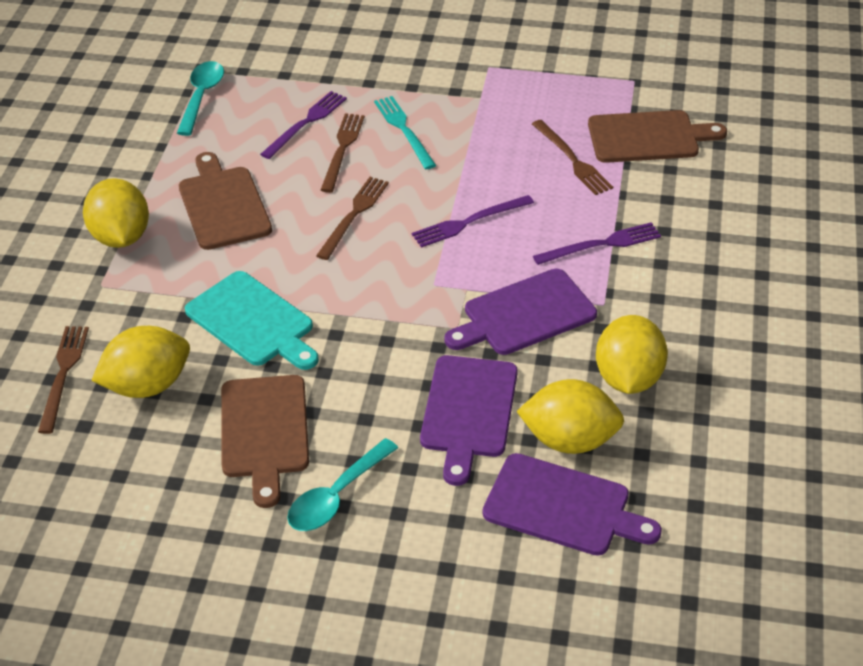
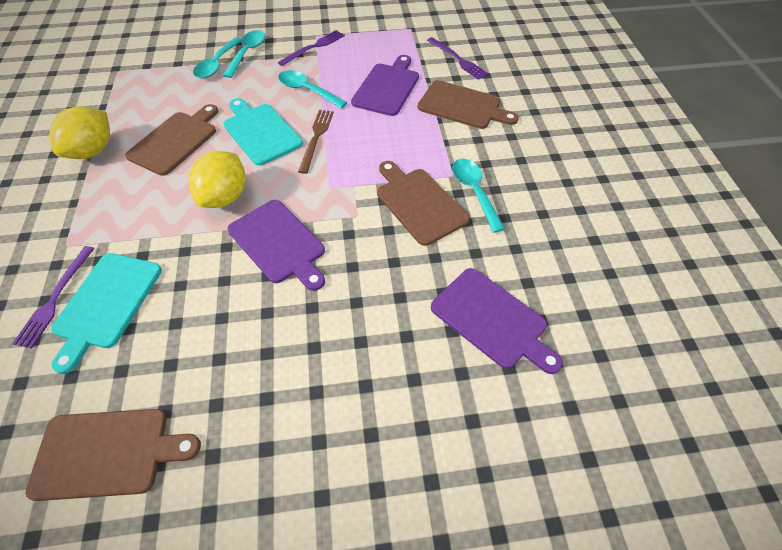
brown cutting board: [179,152,272,250] [221,375,309,508] [588,110,727,163] = 3 -> [25,409,201,501] [125,104,218,176] [377,161,470,246] [418,80,519,129] = 4
brown fork: [38,326,89,434] [316,177,389,260] [321,113,365,193] [532,120,613,195] = 4 -> [298,110,334,174] = 1
turquoise cutting board: [185,271,319,370] = 1 -> [51,253,162,374] [224,98,303,166] = 2
turquoise fork: [374,96,436,169] = 1 -> none = 0
turquoise spoon: [177,61,224,136] [287,438,398,531] = 2 -> [193,37,242,79] [223,30,265,78] [278,70,347,109] [452,159,505,233] = 4
yellow lemon: [83,178,149,248] [91,326,190,398] [516,379,624,454] [596,315,668,394] = 4 -> [49,106,110,159] [188,151,245,208] = 2

